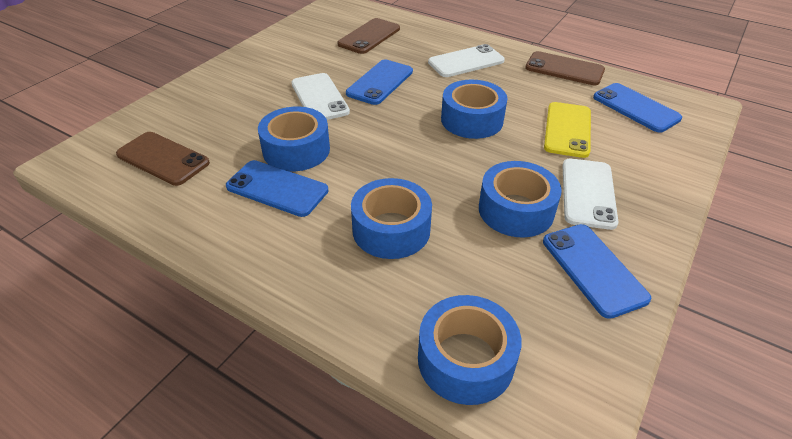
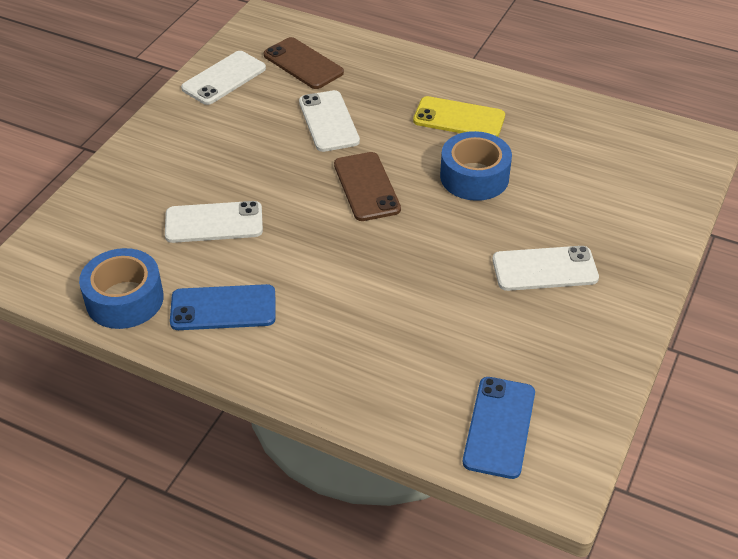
blue phone: [226,160,328,217] [346,59,413,105] [543,224,651,319] [593,83,682,133] = 4 -> [170,284,276,330] [463,377,535,479] = 2
blue tape: [258,107,330,171] [351,178,432,259] [418,295,521,405] [441,80,507,139] [479,161,562,238] = 5 -> [79,248,164,329] [440,131,512,201] = 2
brown phone: [116,132,210,186] [337,18,400,54] [525,51,605,85] = 3 -> [263,37,344,89] [334,152,401,221] = 2
white phone: [291,73,350,120] [428,44,505,77] [562,158,618,230] = 3 -> [165,201,263,243] [181,51,266,105] [299,90,360,152] [492,246,599,291] = 4

